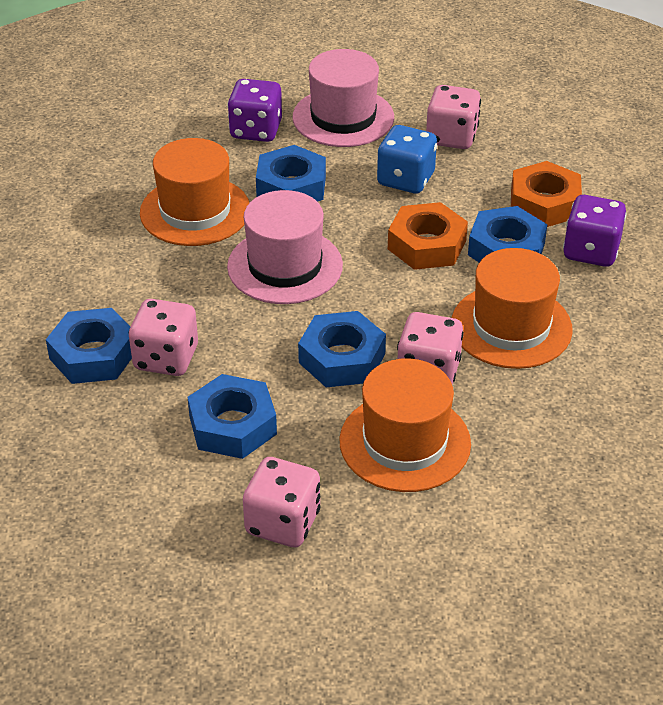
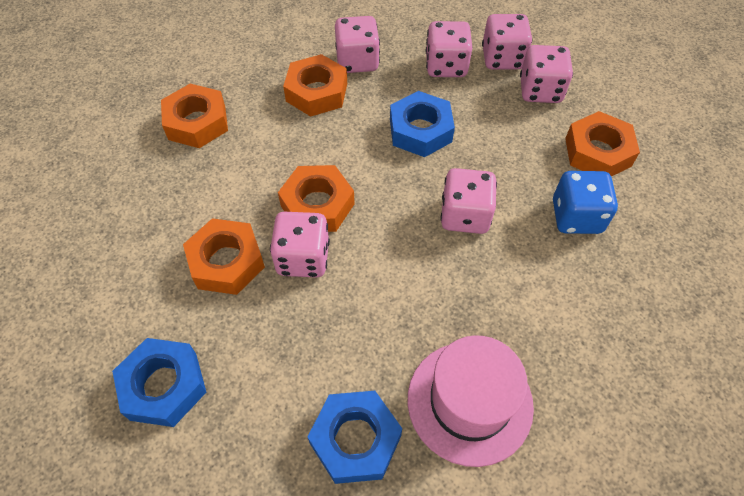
blue nut: [46,308,132,384] [187,374,277,459] [256,145,326,202] [298,311,386,387] [468,206,548,263] = 5 -> [112,338,206,427] [308,391,402,484] [390,91,455,157] = 3
orange hat: [140,138,249,246] [339,358,471,492] [451,248,573,369] = 3 -> none = 0
orange nut: [388,202,468,270] [511,161,582,227] = 2 -> [161,84,228,148] [183,218,265,295] [278,165,355,232] [283,54,347,117] [565,111,640,177] = 5
pink dice: [129,299,198,376] [243,457,321,547] [397,312,464,384] [426,85,481,149] = 4 -> [270,212,330,278] [335,16,380,73] [426,21,472,77] [440,168,497,234] [482,14,532,69] [520,45,573,103] = 6
pink hat: [227,190,343,304] [293,49,394,147] = 2 -> [408,335,534,467] = 1
purple dice: [227,79,282,142] [563,195,627,267] = 2 -> none = 0

